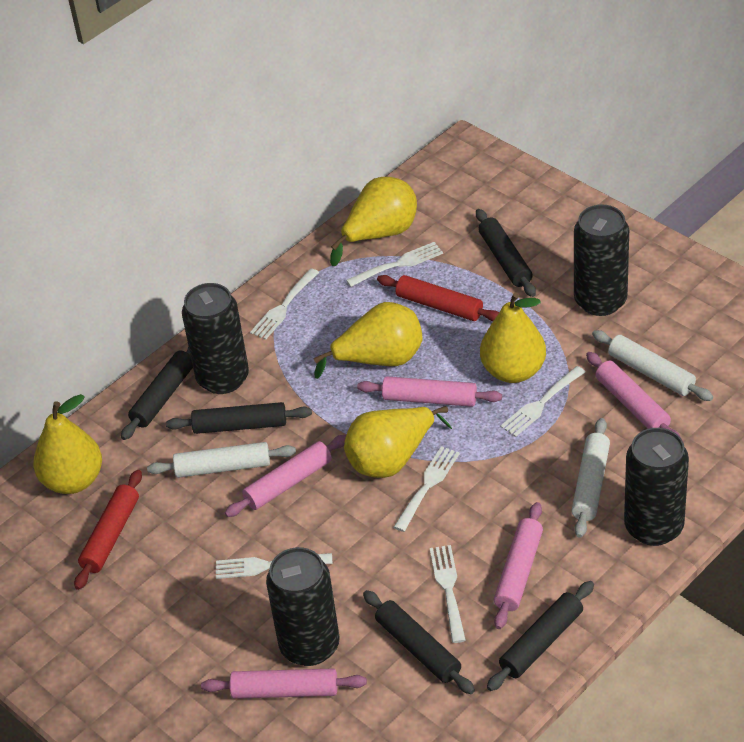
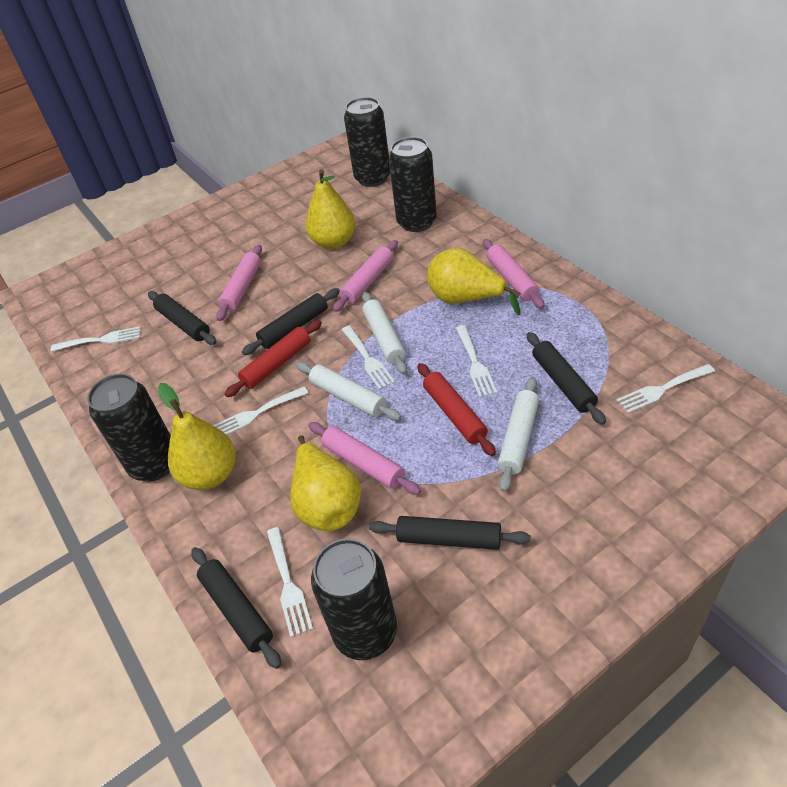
pink rolling pin: [201,669,367,699] [225,435,346,517] [357,376,502,407] [494,502,543,629] [586,352,681,438] = 5 -> [216,245,262,321] [308,422,421,495] [333,240,398,312] [483,239,545,309] = 4
yellow pear: [33,394,102,494] [313,302,422,379] [330,177,417,266] [344,406,452,478] [480,292,546,383] = 5 -> [158,383,236,490] [290,435,361,531] [305,169,356,249] [427,247,521,315] = 4

